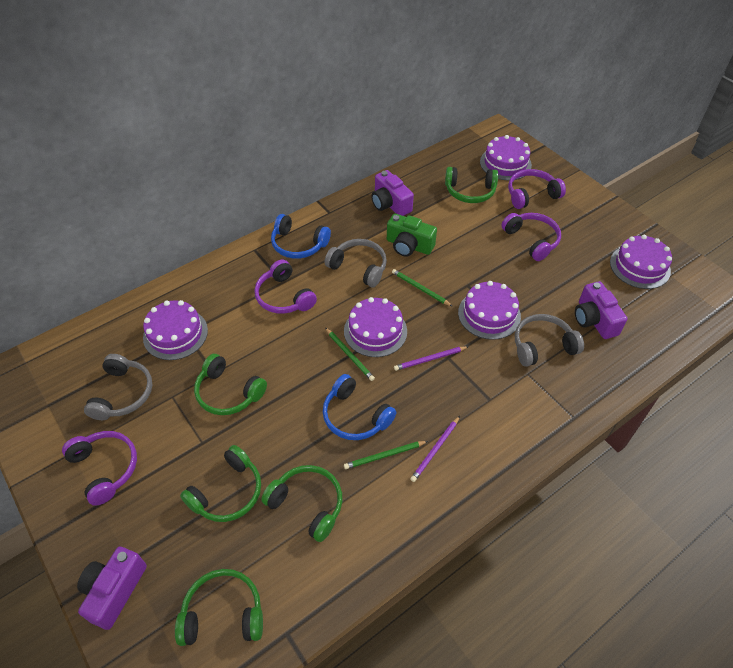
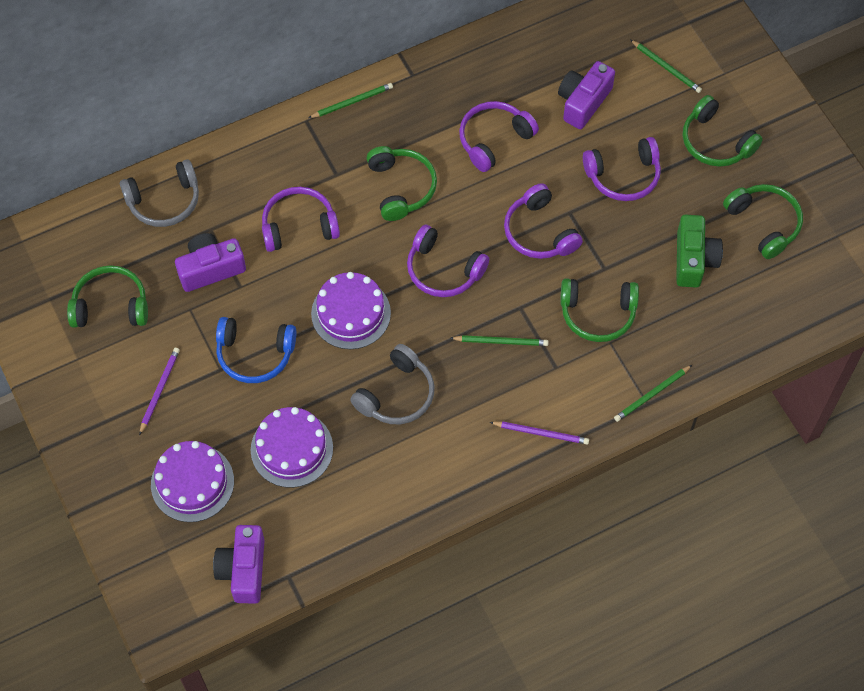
blue headphones: [271,214,331,259] [323,374,396,440] = 2 -> [216,317,296,383] = 1
green pencil: [325,328,375,381] [344,441,428,469] [392,269,452,306] = 3 -> [308,83,393,118] [451,335,549,346] [614,365,692,422] [631,40,702,93] = 4
grey headphones: [84,354,152,420] [325,239,387,287] [515,314,584,367] = 3 -> [120,159,199,227] [350,344,434,424] = 2
purple cake: [143,300,208,360] [344,297,407,357] [458,281,521,340] [480,135,532,180] [610,235,672,289] = 5 -> [151,441,234,522] [251,407,333,488] [311,272,391,349] = 3
purple headphones: [62,431,137,506] [254,260,317,314] [501,213,561,261] [508,169,566,209] = 4 -> [262,187,340,252] [407,225,489,297] [459,101,539,172] [504,183,583,259] [583,137,661,201] = 5

